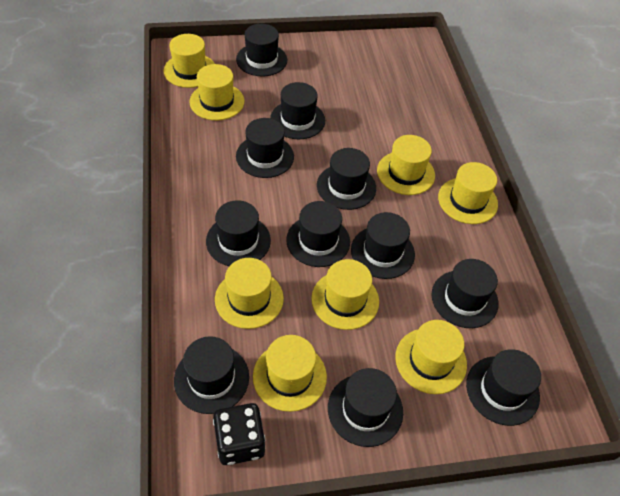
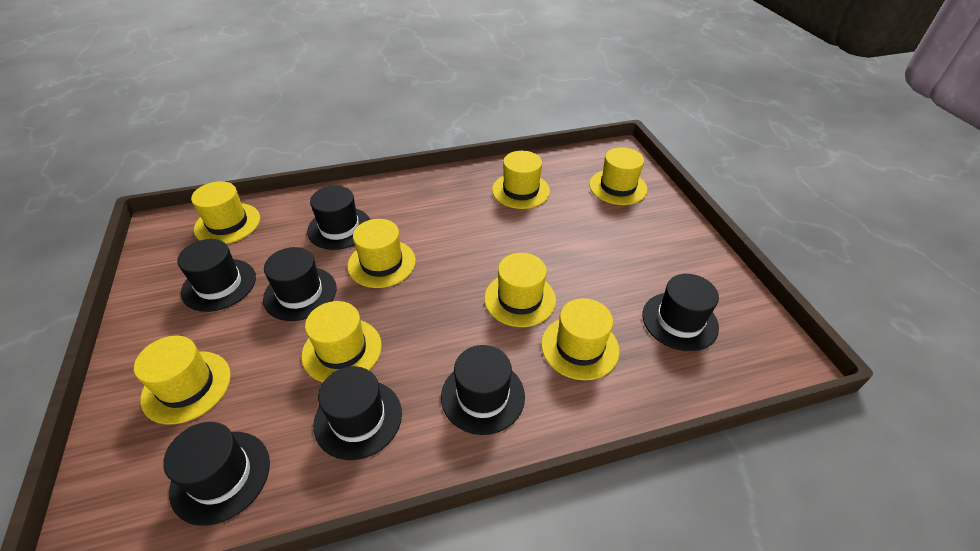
black dice: [213,403,265,465] = 1 -> none = 0
black hat: [174,336,249,414] [206,200,271,266] [236,24,287,77] [236,118,294,178] [270,82,325,139] [286,201,350,267] [317,148,376,210] [328,368,403,447] [351,212,415,279] [431,259,499,328] [466,349,541,426] = 11 -> [163,422,270,526] [177,239,256,312] [263,247,337,321] [307,186,371,250] [313,366,402,460] [441,345,525,435] [643,274,719,351] = 7

